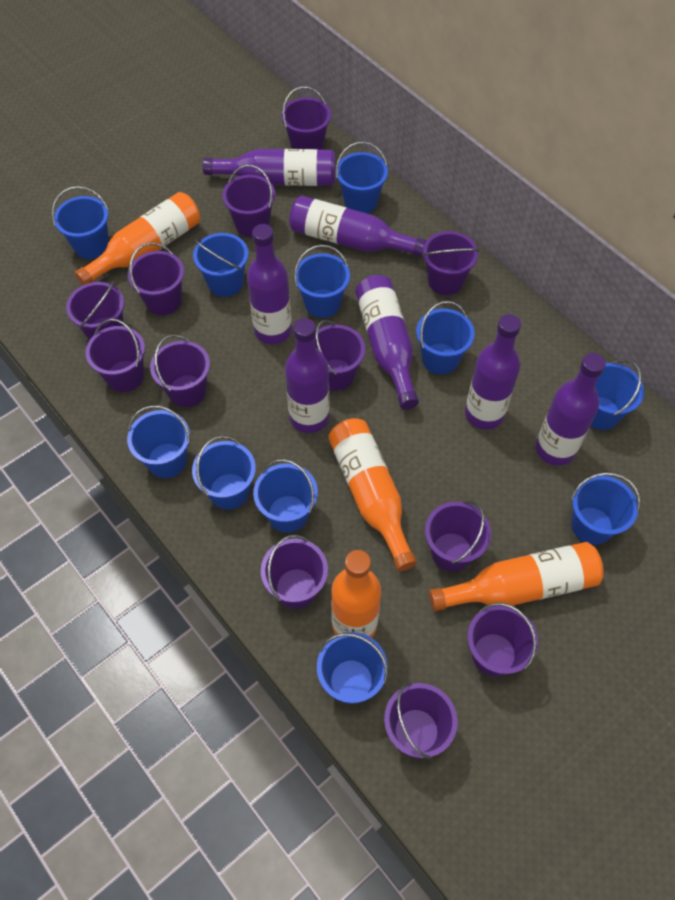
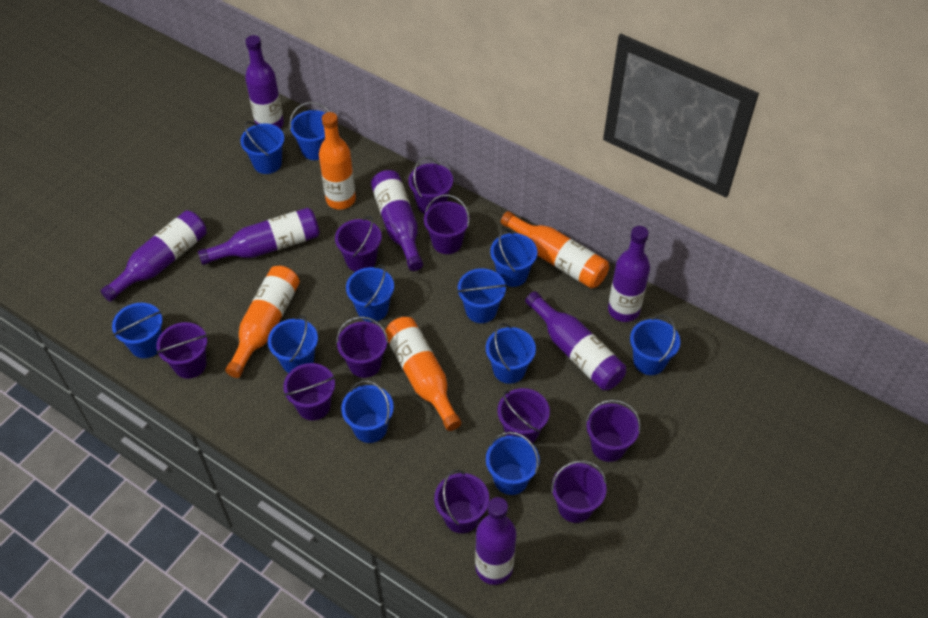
purple bucket: [66,281,124,341] [85,318,145,392] [128,243,184,315] [150,335,210,407] [222,165,275,237] [261,535,328,609] [281,86,331,150] [315,320,365,391] [384,683,458,759] [422,231,479,295] [425,501,491,572] [468,603,538,677] = 12 -> [156,322,207,379] [283,363,335,421] [335,216,382,272] [336,316,388,378] [408,157,453,214] [424,194,470,254] [434,470,489,533] [497,388,550,443] [551,460,607,523] [586,400,641,462] = 10

